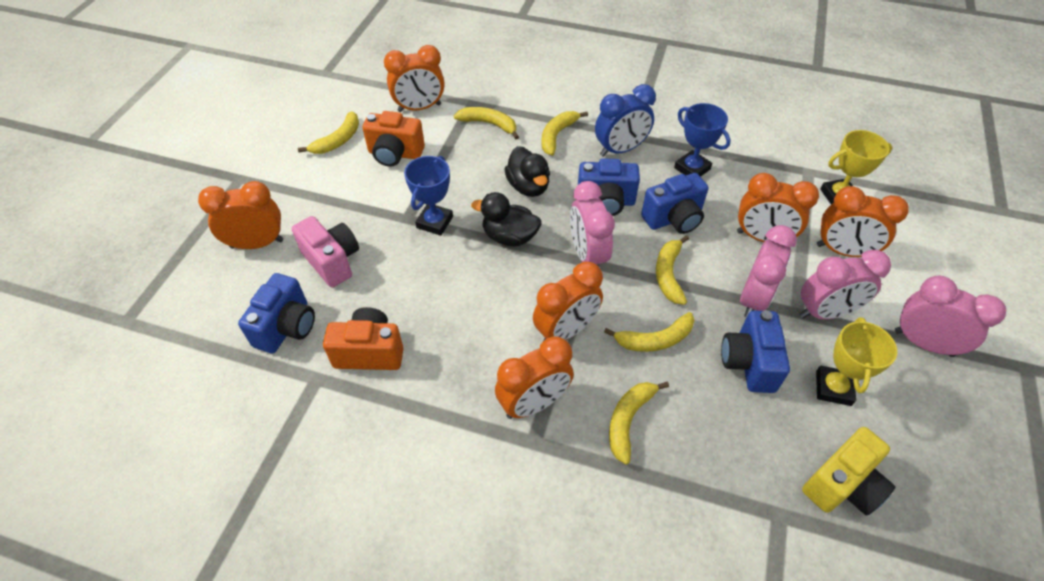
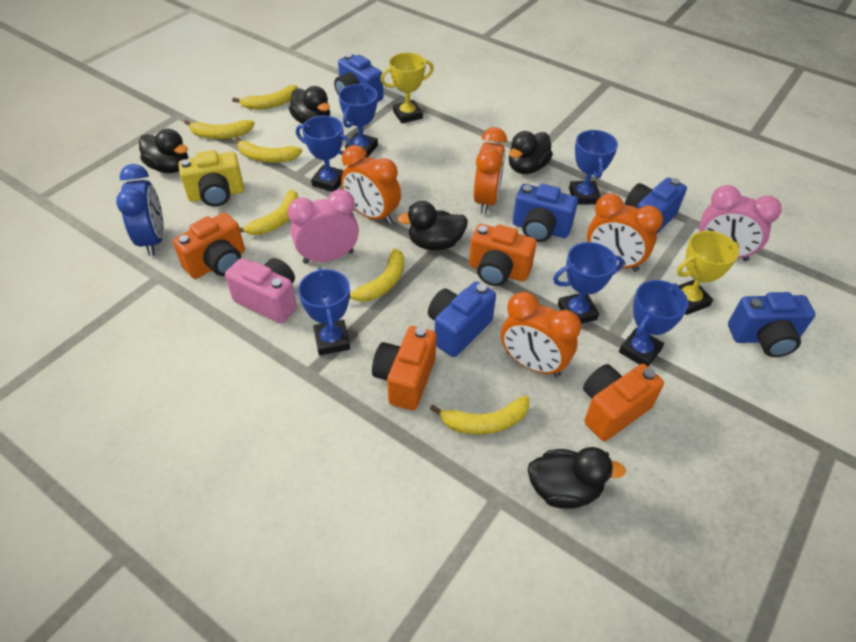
black duck: [471,192,541,247] [504,146,550,197] = 2 -> [139,129,188,173] [289,86,330,124] [397,201,468,250] [509,131,553,174] [527,447,626,509] = 5
blue camera: [238,273,315,353] [578,158,640,216] [641,173,708,234] [721,310,790,393] = 4 -> [334,54,384,102] [428,282,496,357] [513,184,578,242] [625,177,687,234] [728,292,815,357] = 5
blue trophy: [404,156,453,236] [674,103,731,177] = 2 -> [296,116,352,192] [298,268,350,355] [339,84,378,157] [553,242,624,324] [569,130,618,205] [619,280,688,366] = 6
orange camera: [323,307,404,370] [363,111,425,167] = 2 -> [173,213,245,279] [372,326,436,410] [469,224,537,286] [583,364,664,441] = 4
orange clock: [198,181,283,249] [384,45,444,112] [495,336,574,419] [533,262,603,340] [737,173,819,242] [817,186,909,257] = 6 -> [341,145,401,224] [474,127,507,214] [501,292,581,377] [587,193,663,272] = 4
pink clock: [570,181,615,265] [740,225,797,318] [800,250,891,319] [895,275,1006,357] = 4 -> [288,189,359,264] [699,185,781,261] = 2

